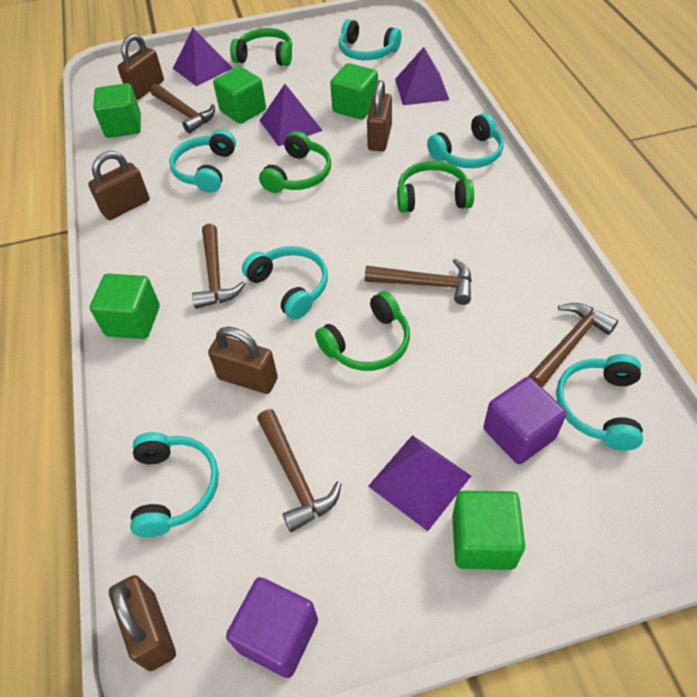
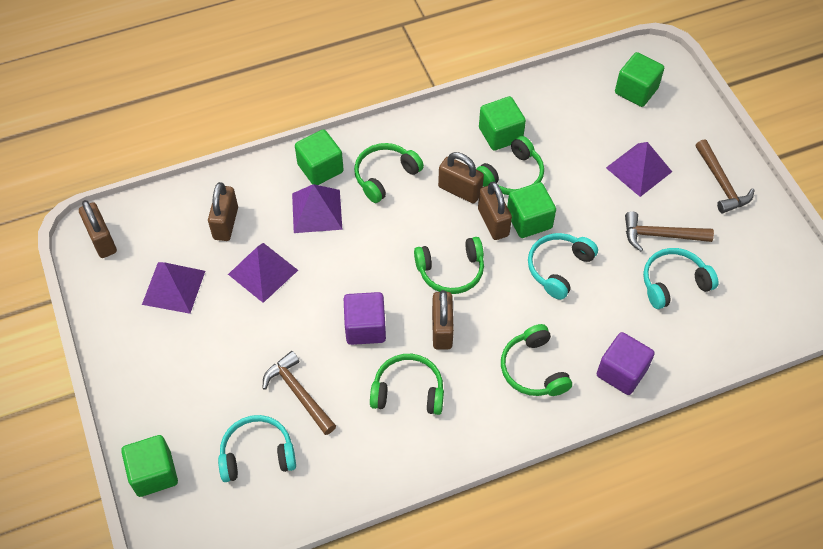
brown hammer: [150,84,215,133] [192,224,245,308] [257,409,341,532] [365,259,472,305] [528,303,618,388] = 5 -> [263,351,336,435] [625,211,714,251] [696,139,754,213] = 3
green headphones: [230,28,292,66] [259,131,331,193] [315,291,410,371] [397,161,474,213] = 4 -> [354,143,424,203] [370,354,444,415] [414,237,484,294] [476,136,544,195] [501,324,572,396] = 5
turquoise headphones: [130,432,219,537] [169,129,236,193] [242,246,328,320] [339,19,402,60] [427,113,504,168] [556,354,643,451] = 6 -> [218,415,296,482] [528,233,598,300] [643,248,718,309] = 3

